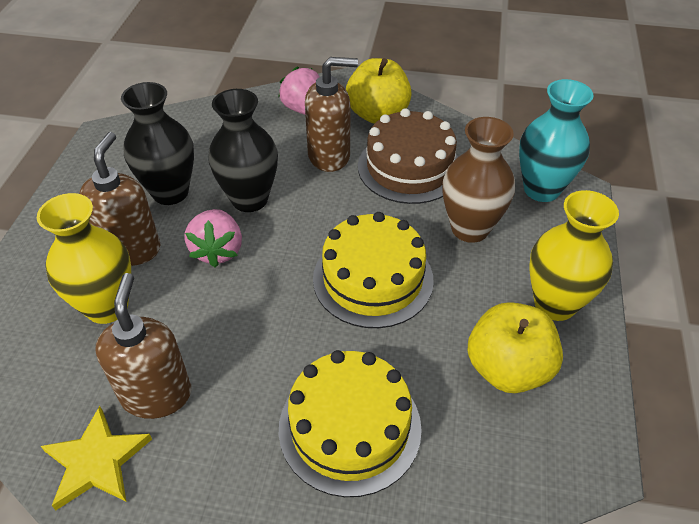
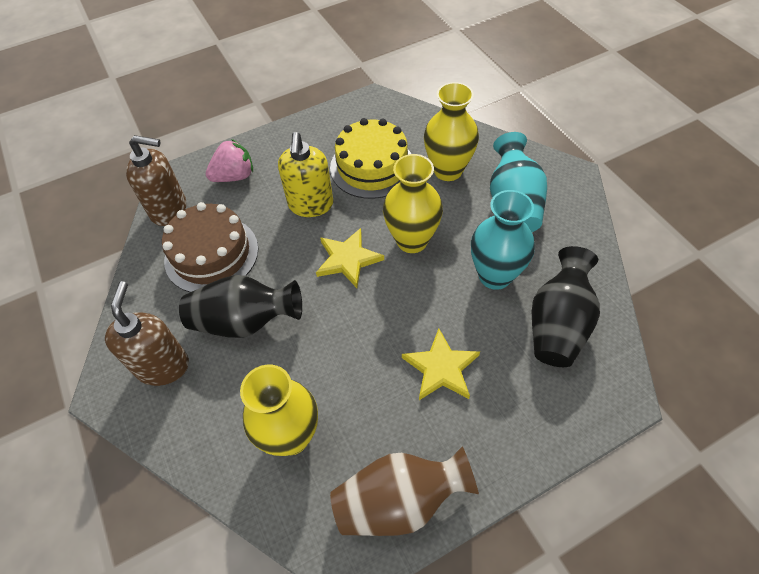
brown soap dispenser: [79,132,160,266] [95,273,191,419] [305,57,358,172] = 3 -> [105,281,189,386] [126,135,186,226] = 2
pink strawberry: [185,209,242,268] [278,66,319,115] = 2 -> [206,139,253,182] = 1
turquoise vase: [519,79,594,202] = 1 -> [471,190,535,290] [490,132,547,232] = 2
yellow apple: [346,58,412,124] [468,302,563,393] = 2 -> none = 0
yellow cake: [279,350,422,497] [313,212,434,328] = 2 -> [330,118,411,199] = 1
yellow soap dispenser: none = 0 -> [278,132,334,217] = 1
yellow star: [41,406,152,510] = 1 -> [316,228,384,288] [402,328,480,400] = 2
yellow vase: [37,193,131,324] [529,190,619,321] = 2 -> [240,365,318,456] [383,154,443,253] [424,82,479,181] = 3

